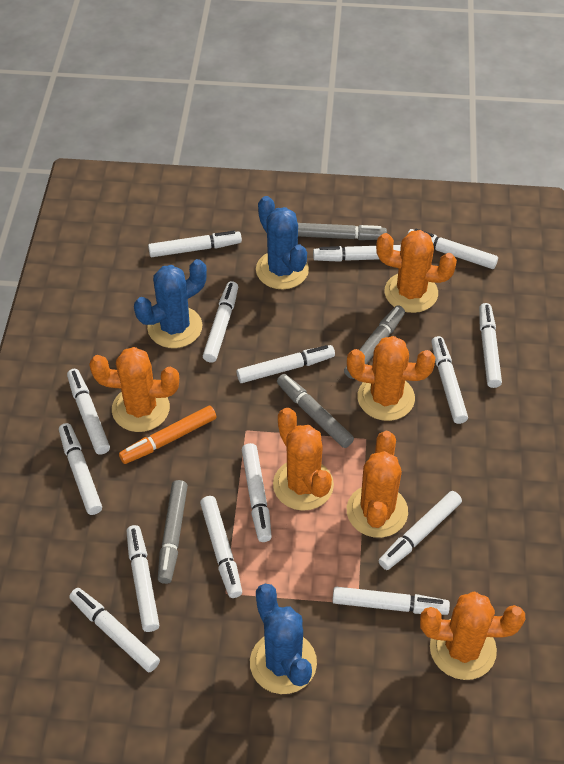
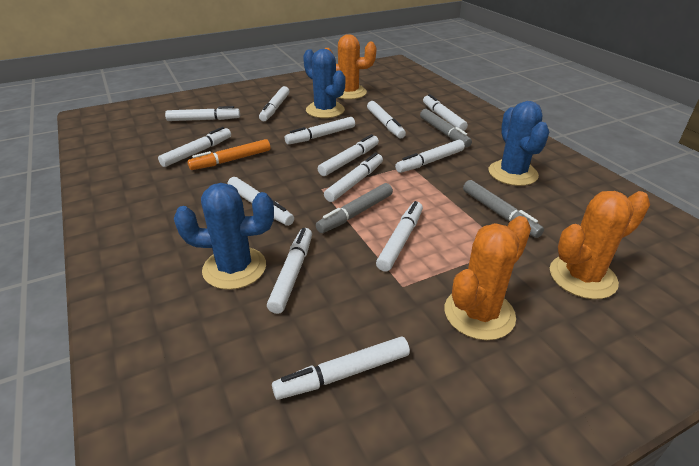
grey marker: [158,480,188,584] [277,374,354,448] [298,223,387,240] [344,305,405,379] = 4 -> [316,183,393,233] [420,109,472,147] [463,180,544,238] = 3
orange cactus: [89,347,179,432] [273,408,334,511] [347,336,435,421] [347,431,408,538] [376,230,457,313] [420,591,525,680] = 6 -> [324,34,377,99] [445,216,531,340] [550,191,650,299] = 3
white marker: [59,423,102,515] [67,369,110,455] [69,588,160,672] [127,525,159,632] [148,231,242,257] [200,496,242,598] [203,281,238,363] [237,345,335,383] [242,443,272,542] [313,245,401,262] [332,587,450,615] [379,491,462,570] [408,229,498,269] [431,336,468,424] [479,303,502,388] = 15 -> [158,127,231,167] [165,106,240,121] [227,177,294,226] [259,86,290,121] [267,228,312,314] [272,336,410,400] [285,117,355,145] [318,134,379,176] [324,153,383,202] [367,101,406,138] [376,201,423,272] [395,140,465,173] [423,94,468,131] = 13

